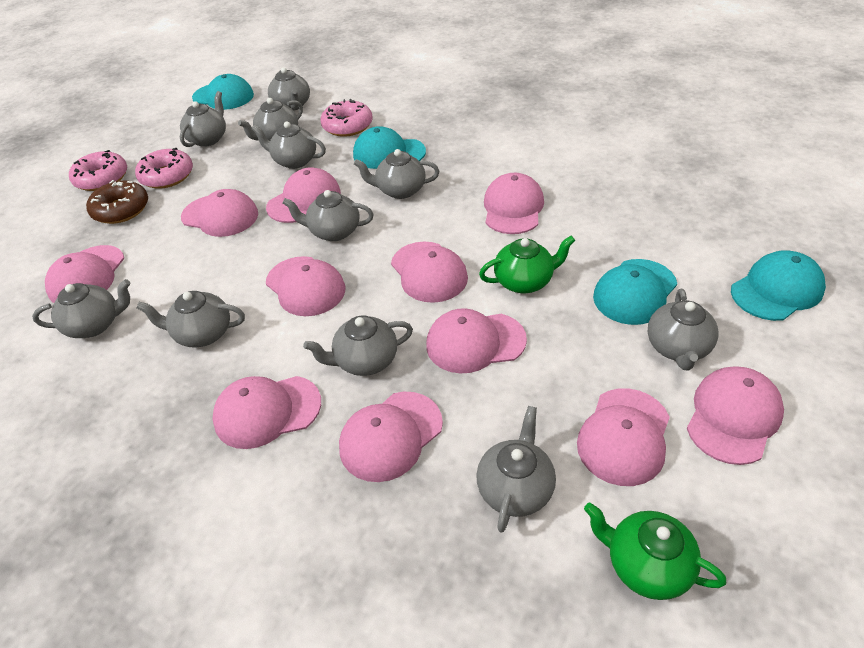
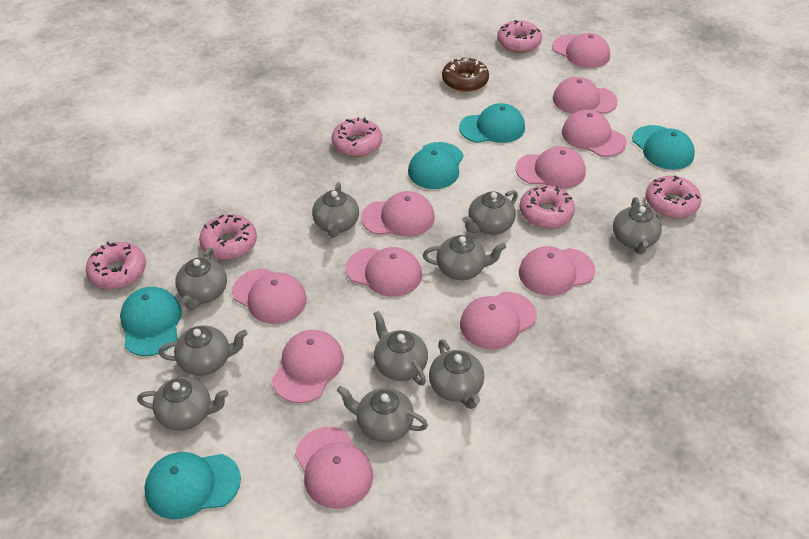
green teapot: [479,236,575,293] [584,503,726,600] = 2 -> none = 0
grey teapot: [32,279,131,338] [136,291,245,348] [180,91,226,147] [238,98,303,141] [251,121,326,169] [268,67,310,111] [282,190,374,241] [303,315,413,376] [354,149,439,199] [476,406,556,533] [647,289,718,371] = 11 -> [137,377,229,431] [158,325,248,376] [175,248,227,310] [312,182,359,238] [337,386,428,442] [373,311,428,385] [423,235,506,280] [429,339,484,409] [462,190,518,235] [613,197,662,254] = 10
pink donut: [69,150,127,191] [135,148,193,189] [320,99,373,137] = 3 -> [86,242,146,289] [199,215,257,260] [332,117,382,157] [497,20,542,53] [519,185,575,228] [645,176,702,218] = 6
turquoise cap: [192,74,254,110] [353,126,426,169] [593,259,677,325] [731,250,826,321] = 4 -> [120,287,182,356] [144,452,241,519] [408,142,464,189] [459,103,525,143] [632,125,695,170] = 5

